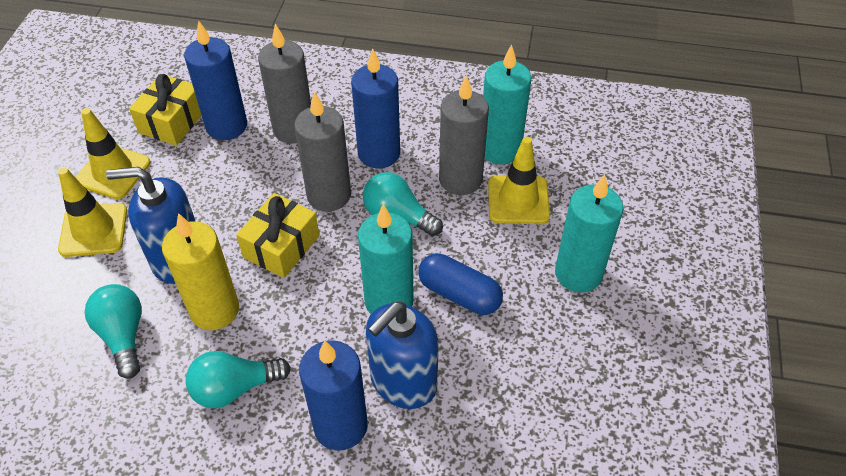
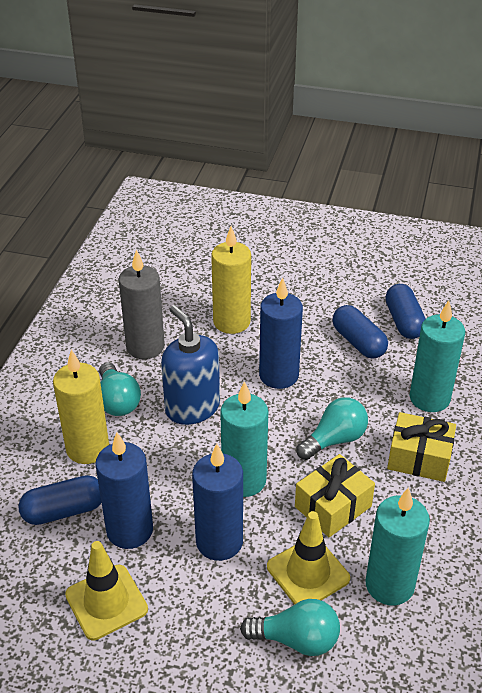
blue capsule: [418,253,503,315] = 1 -> [18,475,101,525] [332,305,388,359] [385,284,426,339] = 3
blue soap dispenser: [106,167,196,284] [366,302,439,409] = 2 -> [161,305,220,425] = 1
grey candle: [258,24,311,144] [294,91,351,212] [439,75,489,195] = 3 -> [118,250,165,359] = 1
yellow candle: [162,213,239,330] = 1 -> [53,350,109,464] [211,226,251,334] = 2
yellow traffic cone: [58,167,127,257] [75,108,151,199] [488,137,550,224] = 3 -> [65,541,148,641] [267,511,350,605] = 2

